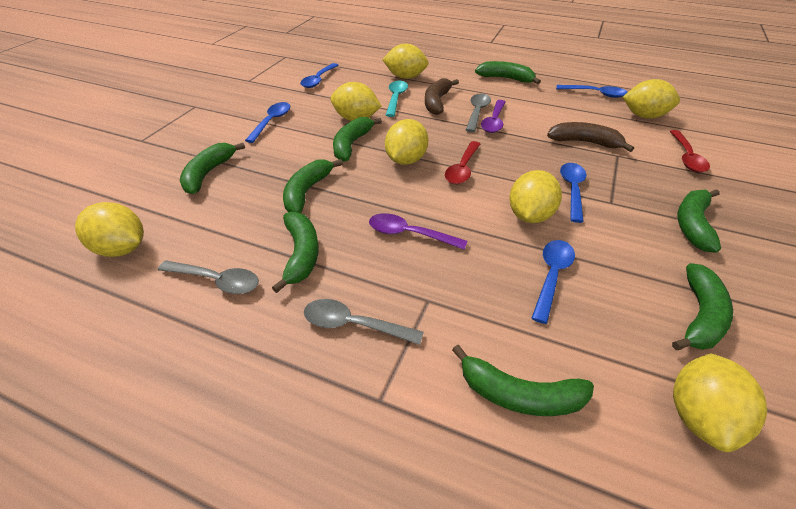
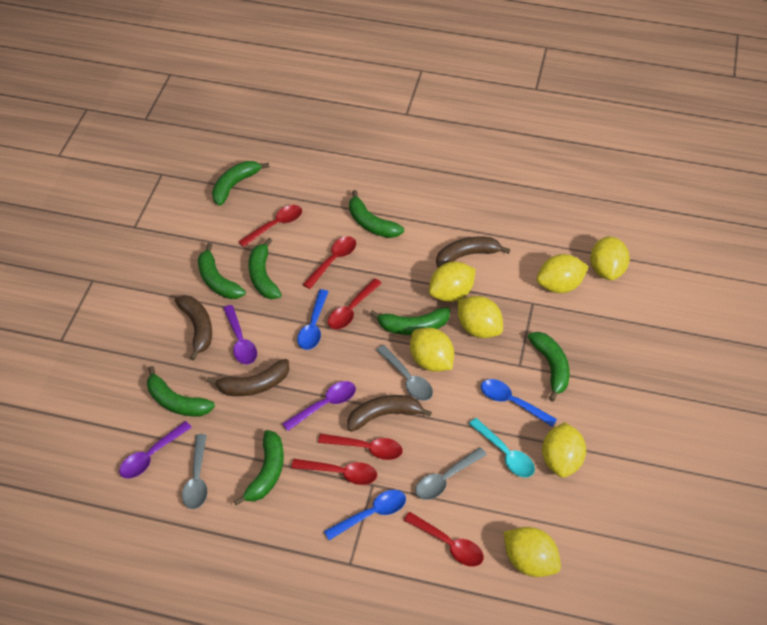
blue spoon: [245,102,291,143] [300,63,339,88] [531,240,575,324] [556,85,628,98] [560,163,586,223] = 5 -> [297,289,329,350] [324,490,406,540] [481,379,557,427] = 3
brown banana: [425,78,459,115] [547,122,634,152] = 2 -> [175,295,212,361] [207,359,290,396] [347,395,432,432] [436,237,510,268] = 4
purple spoon: [369,213,468,250] [481,100,506,133] = 2 -> [119,421,192,479] [223,305,257,365] [282,381,356,431] = 3
red spoon: [445,141,480,184] [670,130,710,173] = 2 -> [238,205,302,247] [291,459,377,485] [303,236,356,289] [318,434,403,460] [328,278,382,329] [404,512,484,567] = 6

